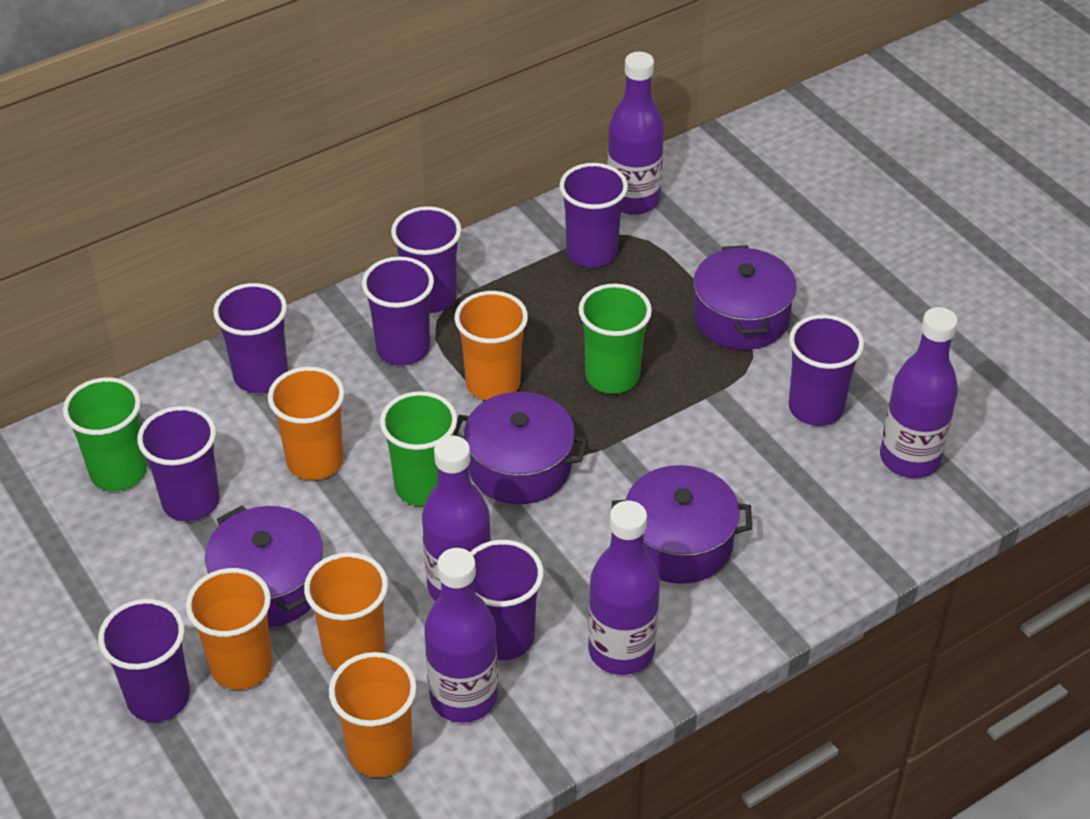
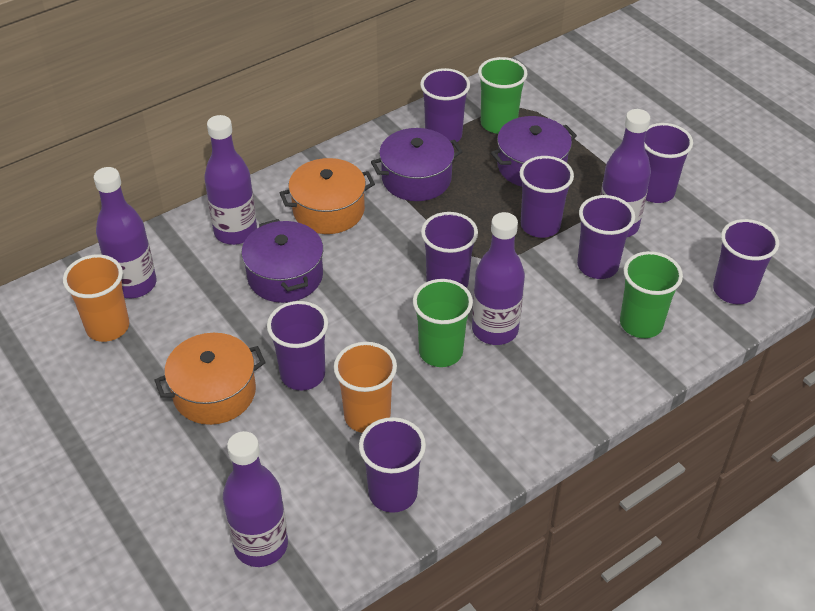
orange cup: [186,568,273,690] [268,367,345,480] [304,552,388,670] [329,652,417,777] [455,291,528,400] = 5 -> [63,255,129,342] [334,342,397,433] = 2
orange pot: none = 0 -> [154,333,266,425] [280,158,375,234] = 2
purple pot: [205,506,323,627] [453,392,588,504] [612,465,752,584] [693,245,797,350] = 4 -> [242,219,323,303] [371,128,462,201] [491,116,577,187] = 3

